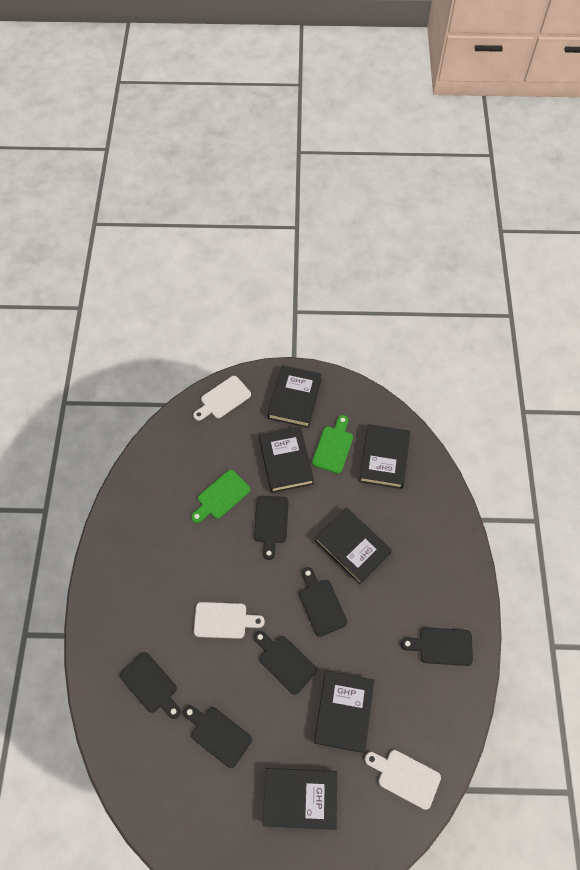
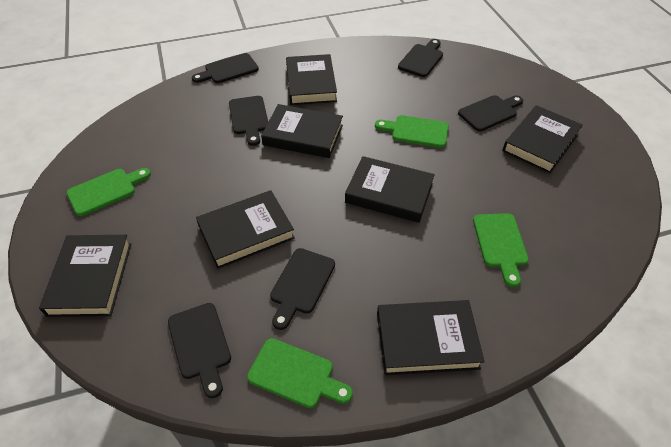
black book: [259,427,314,493] [263,768,337,830] [268,365,322,428] [314,671,374,753] [315,507,392,584] [359,424,410,489] = 6 -> [39,235,131,317] [196,190,295,269] [261,104,343,158] [286,54,337,105] [345,156,435,223] [377,300,485,375] [502,105,583,173] = 7
green cutting board: [191,470,250,523] [312,415,353,474] = 2 -> [66,168,151,216] [247,338,353,408] [375,115,449,148] [473,213,529,287] = 4
white cutting board: [193,376,251,421] [194,602,265,639] [365,750,441,810] = 3 -> none = 0

